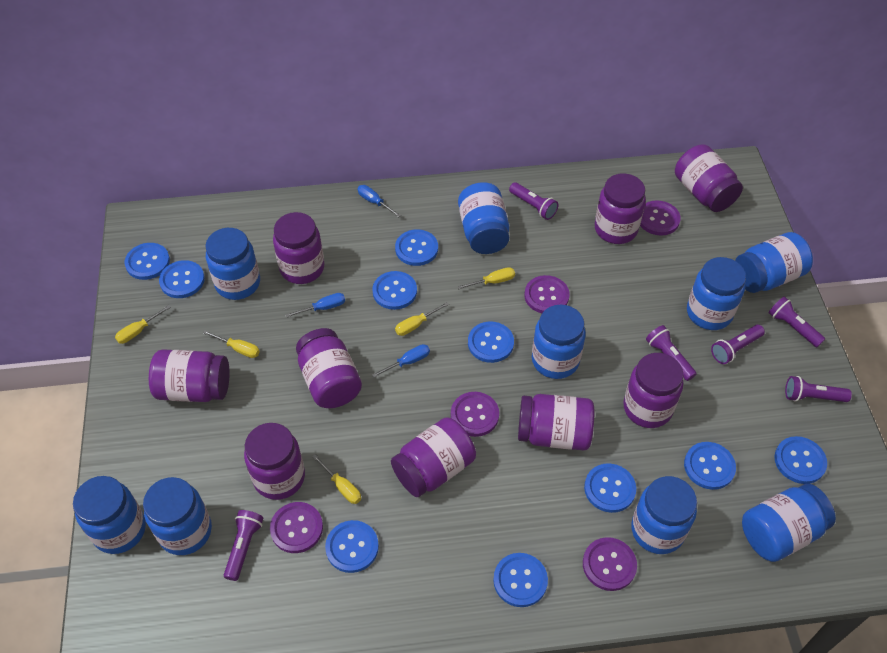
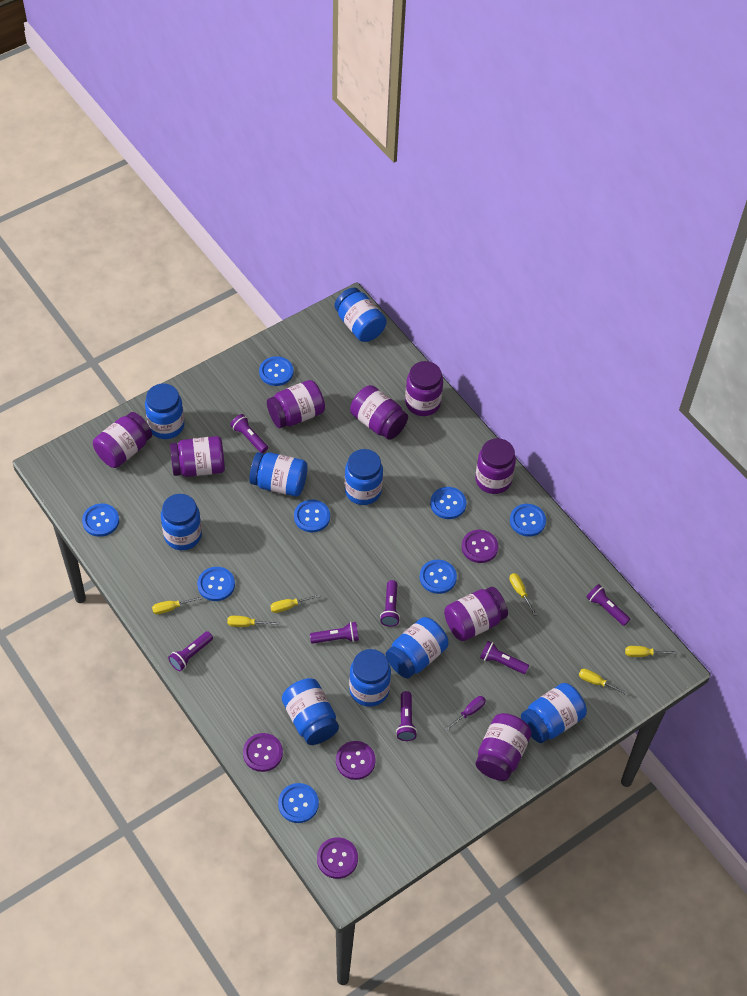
blue button: [125,243,170,280] [159,260,205,298] [325,520,379,573] [372,271,417,310] [395,229,438,266] [468,321,514,363] [493,553,548,607] [584,463,636,513] [684,442,736,490] [774,436,827,484] = 10 -> [82,504,119,537] [197,567,235,601] [259,356,293,386] [278,783,319,823] [294,500,330,533] [420,560,457,594] [430,487,466,519] [510,504,546,537] = 8
blue screwdriver: [285,293,345,318] [357,185,401,217] [372,344,430,377] = 3 -> none = 0
purple button: [270,502,323,553] [451,392,499,437] [524,275,569,313] [583,537,637,591] [640,200,681,236] = 5 -> [243,733,283,772] [317,837,358,879] [336,741,376,780] [462,530,498,563] = 4
purple flashlight: [224,510,263,581] [509,182,559,220] [646,325,697,381] [711,325,765,364] [769,297,825,347] [785,376,852,402] = 6 -> [168,631,213,671] [230,414,268,453] [310,622,359,644] [380,580,400,627] [396,691,417,741] [480,641,529,674] [586,584,630,626] = 7
purple jar: [149,349,230,402] [244,423,305,500] [273,212,325,284] [296,328,362,408] [391,417,476,497] [518,394,594,450] [595,173,646,244] [623,353,684,428] [675,144,743,212] = 9 -> [93,412,152,468] [170,436,225,477] [267,380,325,428] [350,385,408,440] [405,361,443,416] [444,587,508,641] [475,438,516,494] [475,713,532,781] = 8
purple screwdriver: none = 0 -> [444,696,486,732] = 1
yellow screwdriver: [115,305,171,344] [203,330,260,358] [312,454,361,504] [395,302,449,336] [457,267,515,290] = 5 -> [152,596,203,614] [227,616,279,627] [270,594,321,613] [509,573,537,616] [579,669,629,696] [625,646,677,657] = 6

